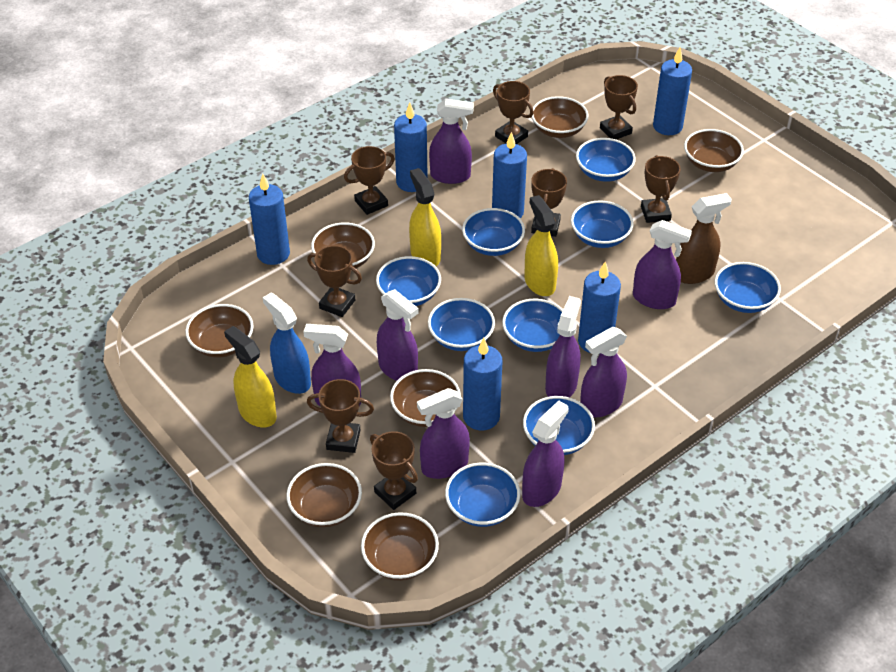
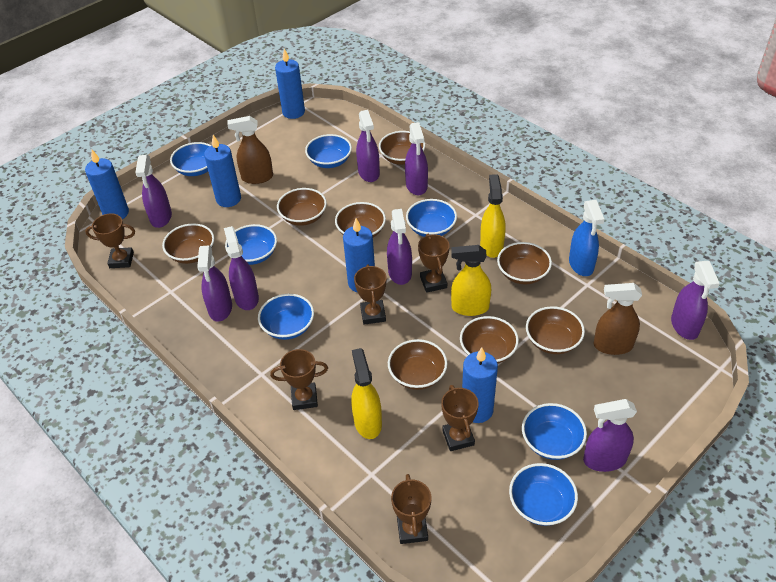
blue bowl: [376,256,441,306] [428,298,495,351] [445,463,520,527] [462,208,525,256] [502,299,563,352] [523,396,595,455] [571,200,634,248] [576,138,636,182] [715,262,781,313] = 9 -> [170,142,212,176] [225,224,277,265] [258,294,314,340] [305,134,352,168] [406,199,457,237] [509,463,578,526] [522,403,587,460] = 7
blue candle: [249,174,290,265] [394,103,428,192] [463,338,503,431] [492,132,527,218] [578,262,621,354] [653,48,692,135] = 6 -> [85,150,129,219] [204,135,241,207] [275,49,305,119] [343,218,375,293] [462,347,498,423] = 5
brown bowl: [185,304,254,358] [286,463,362,527] [311,222,375,268] [361,512,439,580] [390,369,461,427] [532,96,588,138] [684,129,744,172] = 7 -> [162,223,214,264] [277,188,327,226] [335,202,386,237] [379,131,425,165] [388,339,447,390] [460,316,519,364] [497,242,552,284] [526,306,585,354] = 8
brown spray bottle: [676,193,732,284] = 1 -> [227,116,273,184] [594,283,642,355] = 2
brown trophy: [307,245,362,317] [307,379,374,453] [344,146,395,215] [370,431,418,510] [493,81,534,144] [531,168,567,237] [600,75,638,139] [641,155,681,223] = 8 -> [85,213,135,268] [270,349,328,410] [354,265,387,325] [391,474,431,544] [418,234,449,293] [441,385,479,451] = 6

